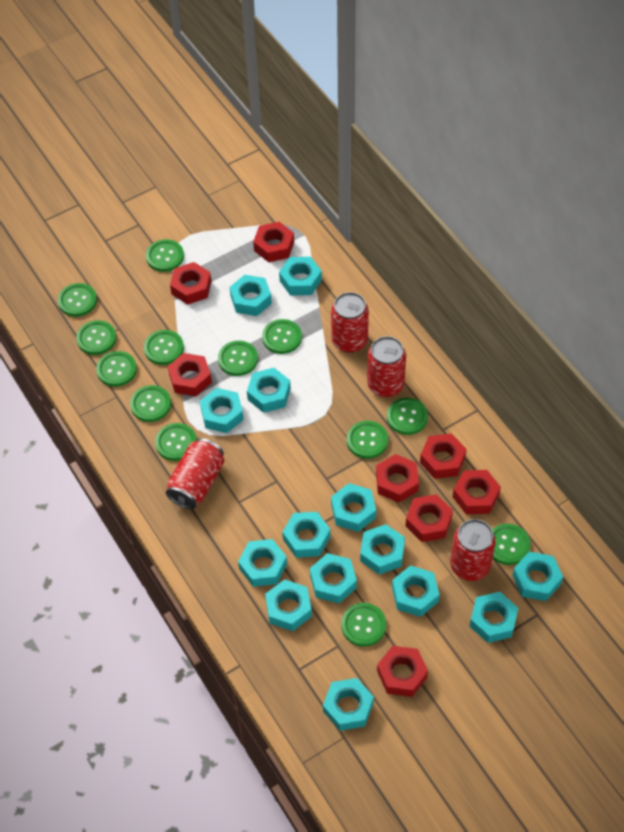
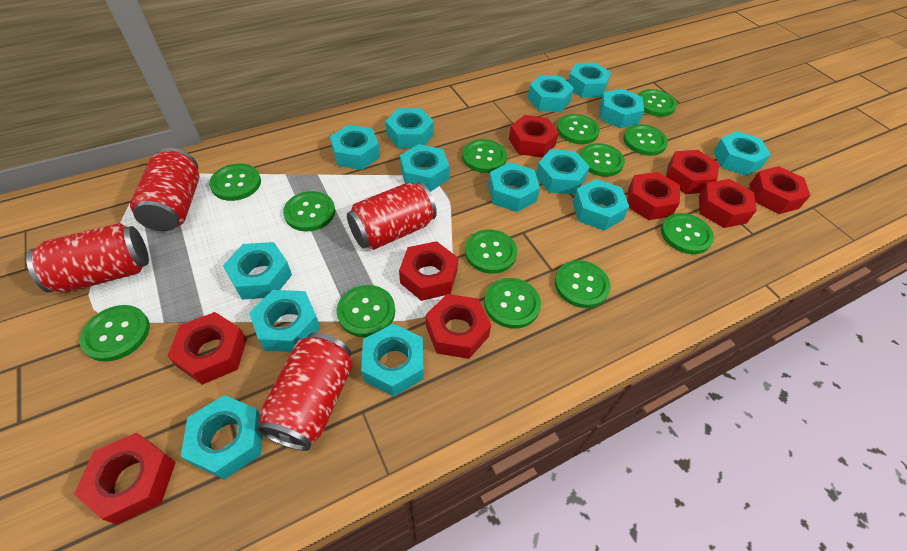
red nut: [168,353,212,396] [170,262,211,305] [253,222,294,262] [376,454,419,503] [377,646,428,697] [406,494,453,542] [420,433,467,479] [453,470,501,514] = 8 -> [74,433,176,525] [167,312,247,385] [399,241,458,301] [426,294,491,359] [509,115,559,158] [627,172,680,220] [666,150,719,194] [699,179,757,228] [749,166,811,214] = 9

